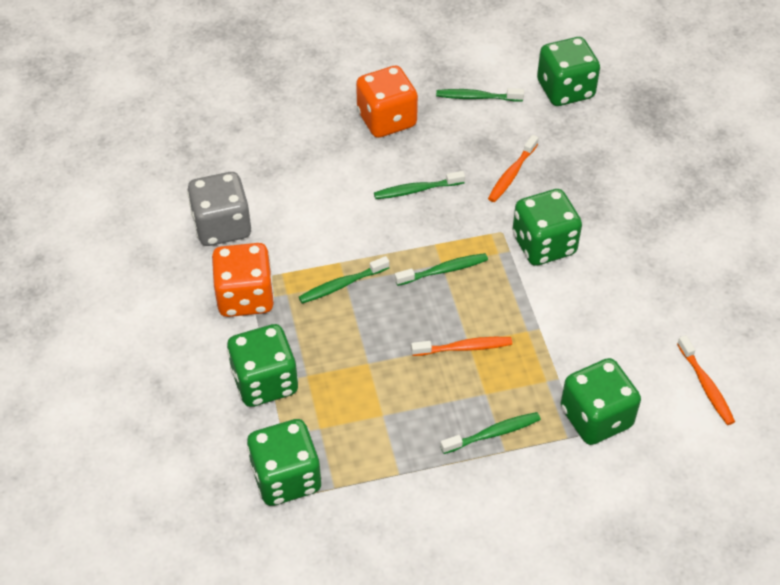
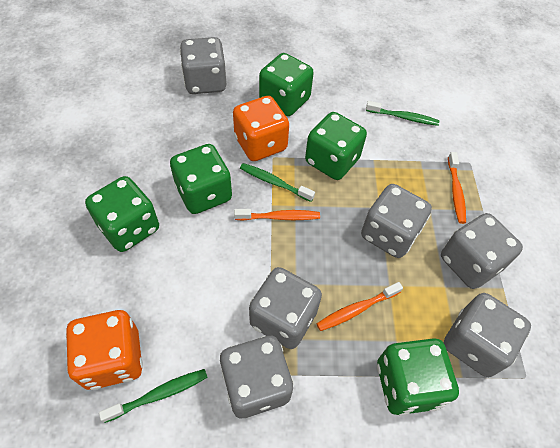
green toothbrush: [299,256,389,304] [374,171,465,199] [395,253,488,286] [436,88,524,102] [440,412,541,454] = 5 -> [99,369,208,423] [240,163,315,202] [366,101,439,126] = 3
grey dice: [187,172,251,246] = 1 -> [180,37,226,94] [220,336,294,418] [249,267,322,349] [361,184,432,258] [441,213,523,289] [444,293,531,377] = 6

